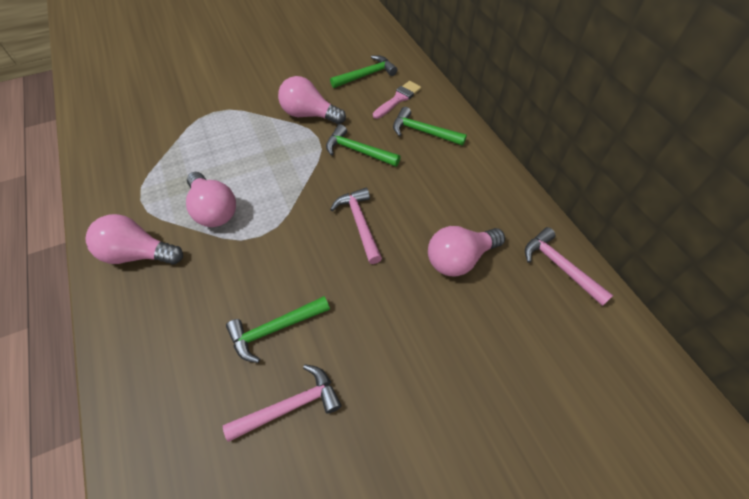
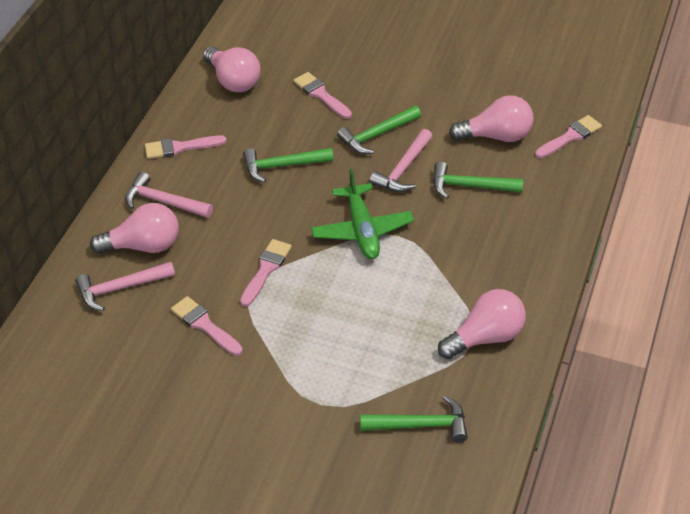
green plane: none = 0 -> [311,169,414,259] = 1
pink brush: [373,81,421,119] = 1 -> [145,135,227,159] [171,296,243,356] [240,239,292,307] [293,72,352,119] [535,115,602,158] = 5

